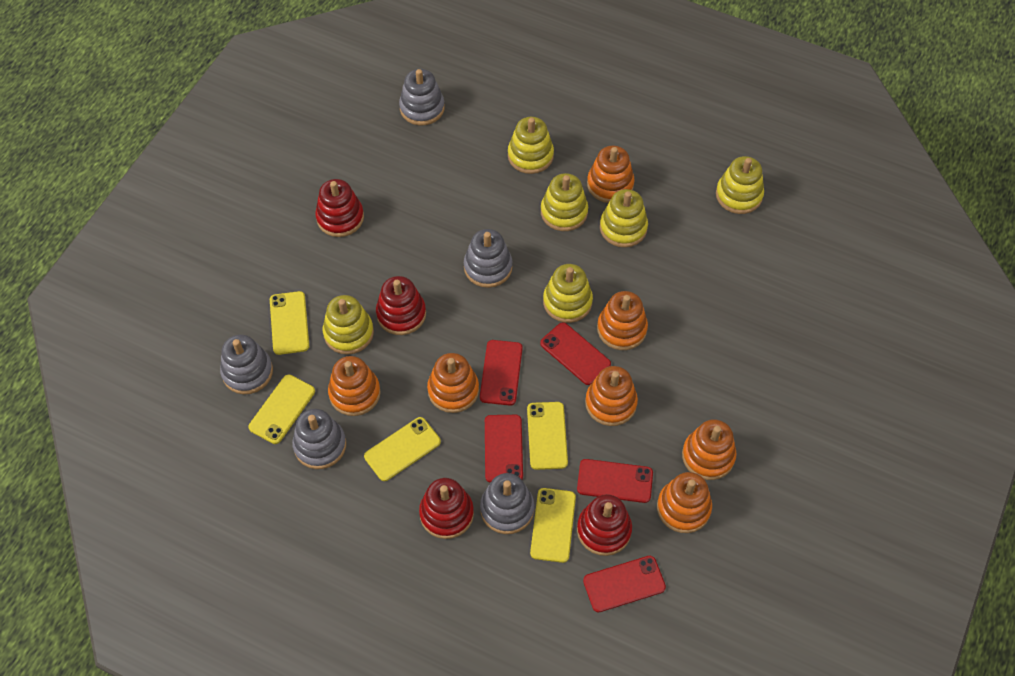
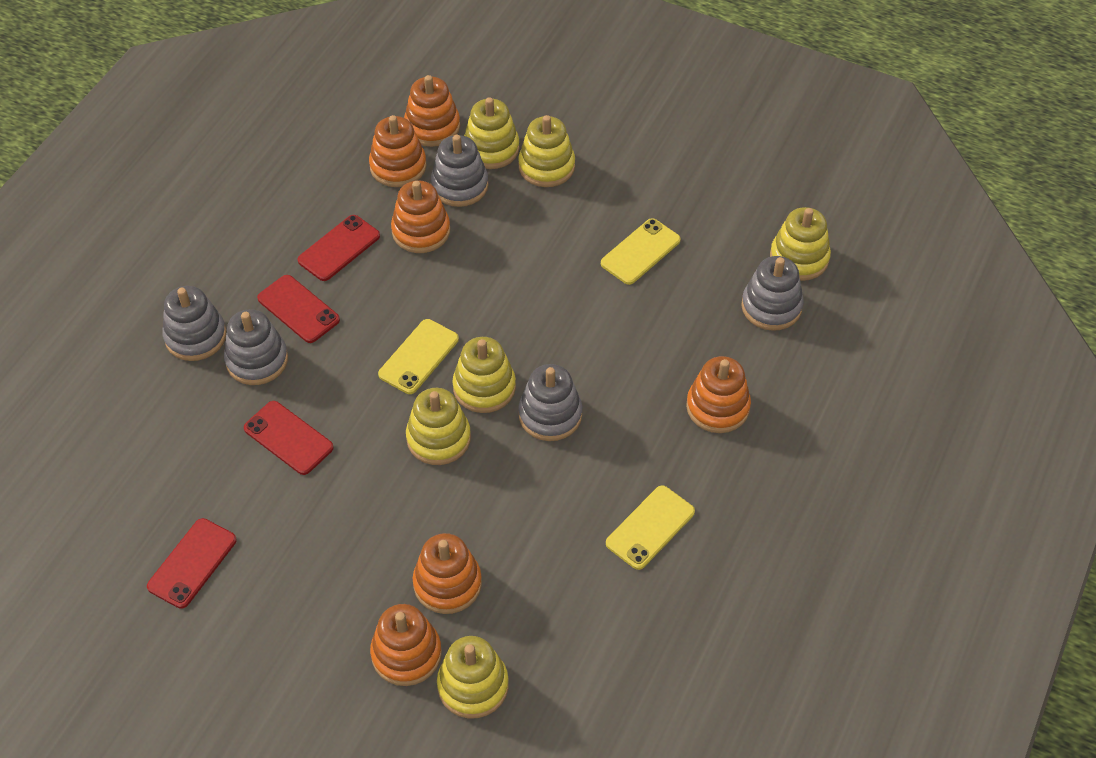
orange stacking toy: [328,356,381,416] [427,353,479,413] [585,366,638,426] [587,146,635,203] [597,291,648,350] [657,472,712,533] [682,419,737,480] = 7 -> [369,115,427,187] [370,604,442,686] [391,180,450,253] [404,75,460,147] [413,533,482,614] [686,356,751,433] = 6
red phone: [480,340,523,406] [485,415,523,483] [540,322,611,385] [577,459,653,503] [583,556,666,612] = 5 -> [147,518,237,609] [244,401,334,475] [257,275,340,343] [297,215,380,281] = 4
red stacking toy: [315,179,364,237] [376,276,426,335] [419,478,474,539] [577,494,632,556] = 4 -> none = 0
yellow phone: [248,374,315,444] [270,291,309,355] [364,417,441,481] [527,402,568,470] [530,488,576,563] = 5 -> [378,319,459,394] [601,218,681,285] [606,485,695,570] = 3

